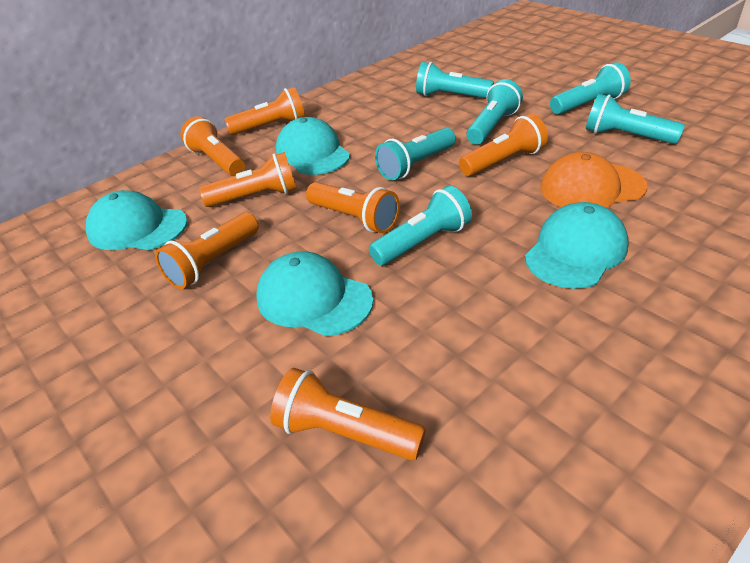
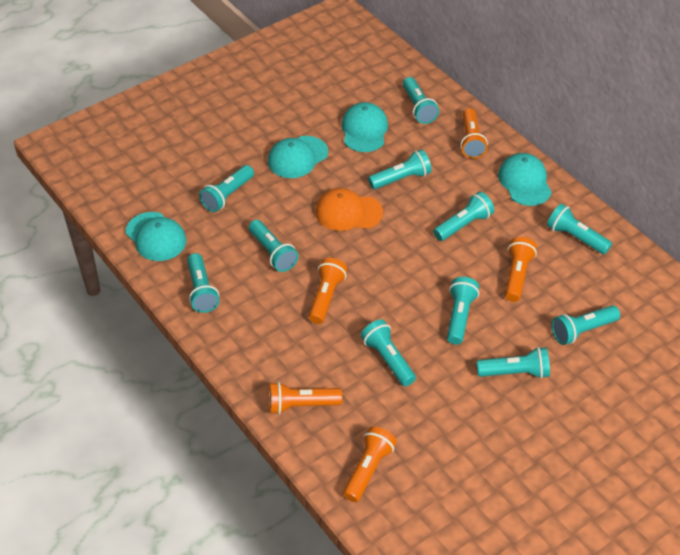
orange flashlight: [155,212,259,289] [180,116,245,176] [199,152,297,207] [224,87,305,135] [270,368,426,460] [306,182,400,233] [459,114,548,176] = 7 -> [269,382,342,414] [309,258,347,324] [343,426,397,502] [460,108,488,159] [505,237,537,302] = 5
turquoise flashlight: [369,185,472,266] [375,128,456,180] [416,62,494,98] [467,79,523,145] [550,62,631,114] [586,94,685,144] = 6 -> [187,253,219,313] [199,165,254,212] [249,220,298,272] [361,319,416,386] [368,149,432,189] [403,77,439,124] [433,192,494,241] [447,277,479,345] [476,347,550,379] [547,204,612,254] [551,305,620,345] = 11

